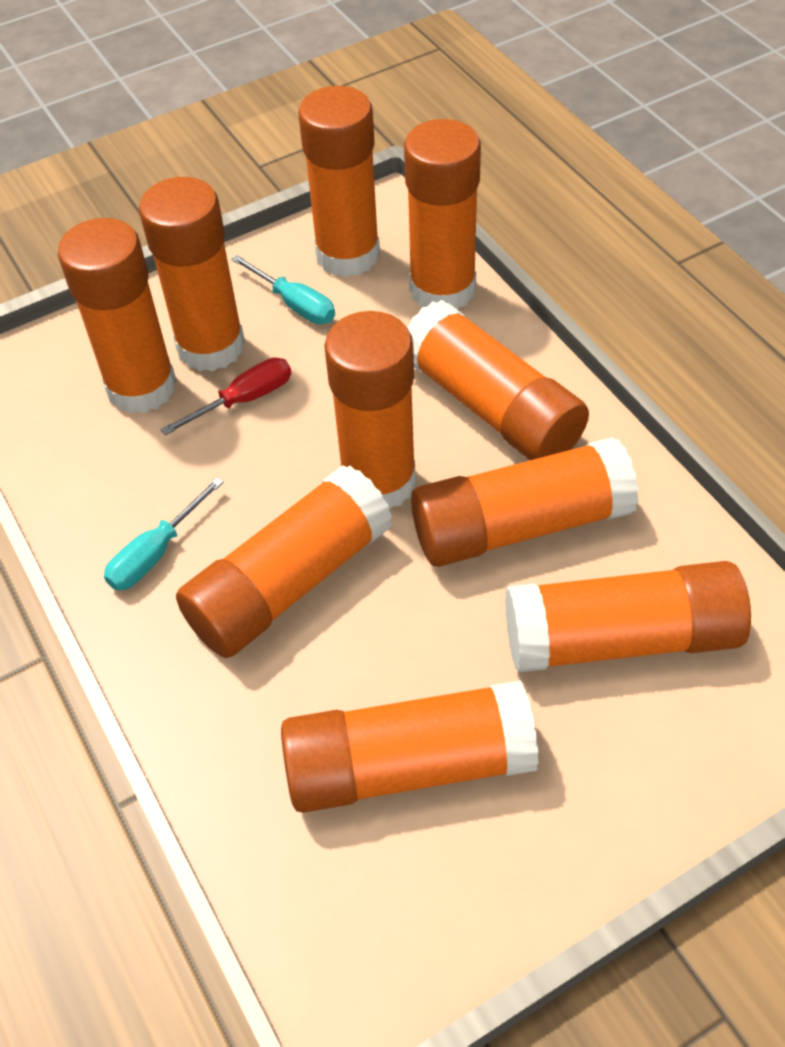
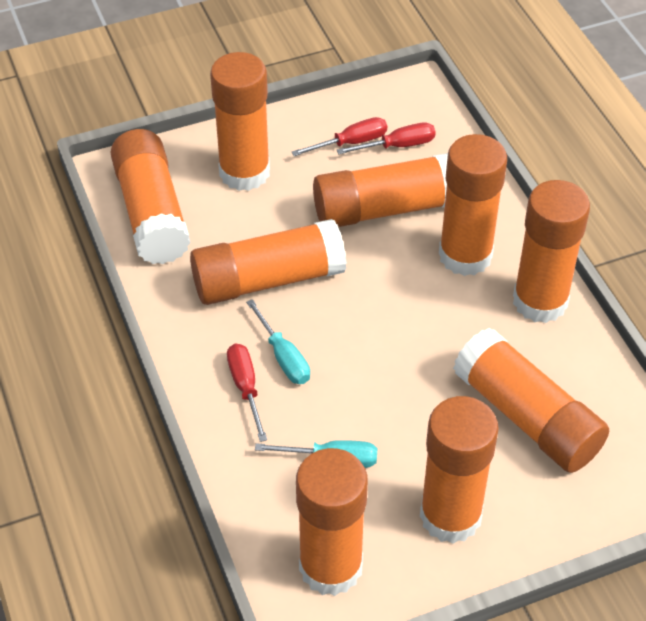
orange glue stick: [58,218,177,414] [139,177,245,371] [176,465,393,658] [281,680,539,813] [298,86,380,277] [324,311,416,509] [404,119,481,309] [407,300,589,460] [411,437,639,567] [505,561,751,673] = 10 -> [110,129,191,264] [190,219,347,305] [210,52,270,191] [296,448,368,596] [313,153,448,227] [420,396,499,544] [439,134,507,276] [453,328,609,473] [513,180,590,323] = 9
red screwdriver: [160,358,291,436] = 1 -> [227,344,267,442] [292,117,387,156] [337,122,436,154] = 3

